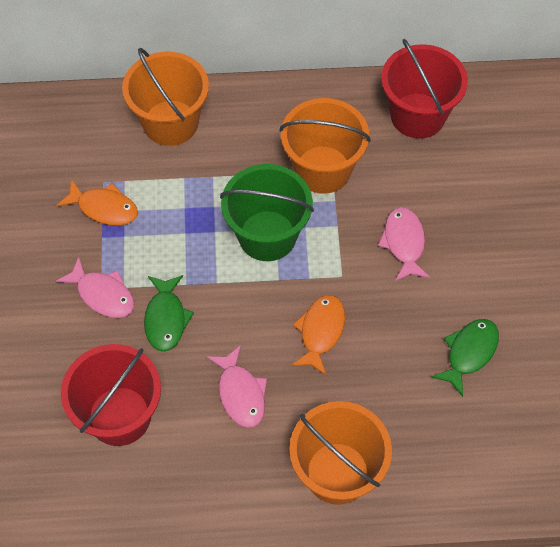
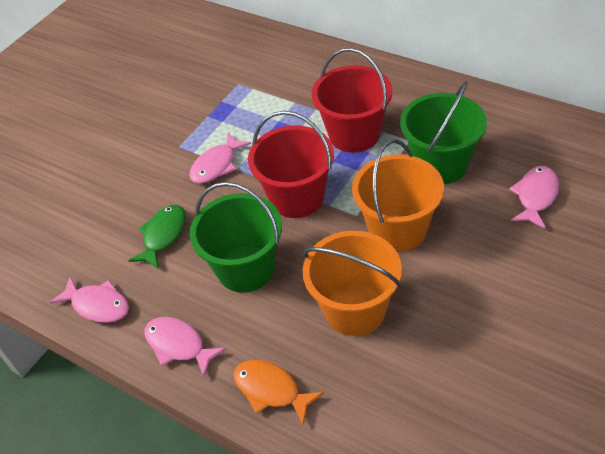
green bucket: [220,164,314,261] = 1 -> [190,182,282,293] [400,81,487,184] = 2
green fish: [144,275,194,352] [431,319,499,397] = 2 -> [128,205,186,269] = 1
orange bucket: [122,48,209,146] [279,98,371,194] [289,401,392,505] = 3 -> [303,231,402,336] [352,139,444,252] = 2
orange fish: [56,179,138,226] [291,295,345,376] = 2 -> [234,360,324,426] = 1
pink fish: [56,257,134,318] [207,345,267,428] [378,207,430,281] = 3 -> [49,277,129,323] [144,317,227,377] [189,133,251,184] [509,166,559,229] = 4

